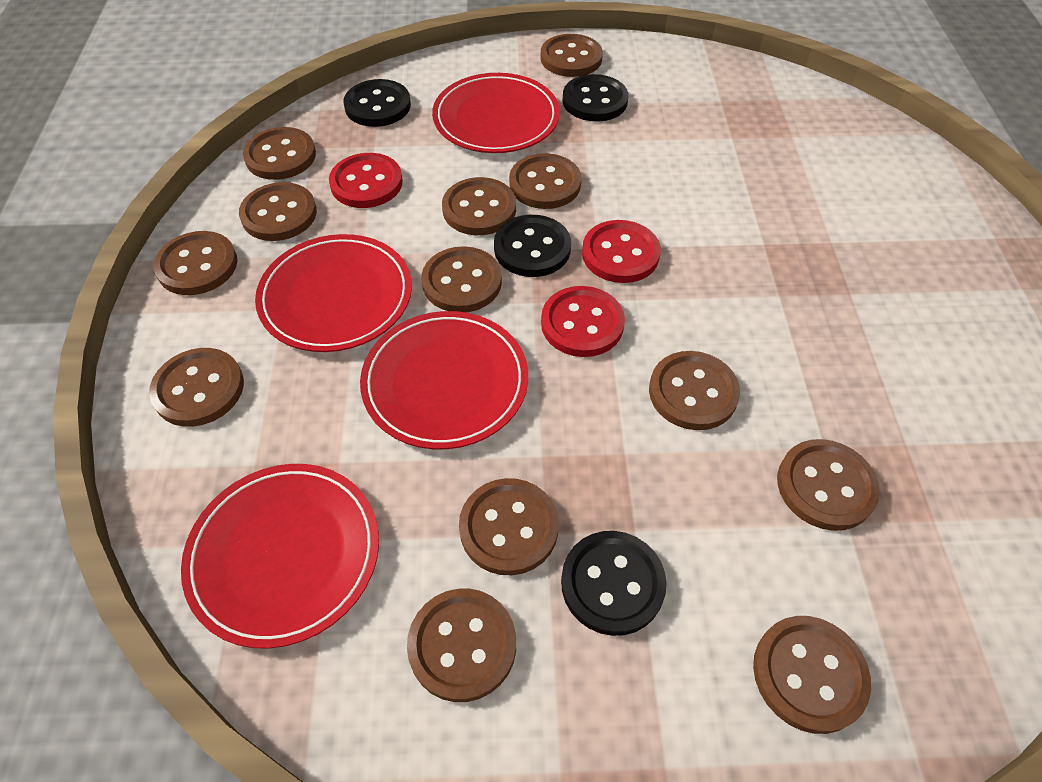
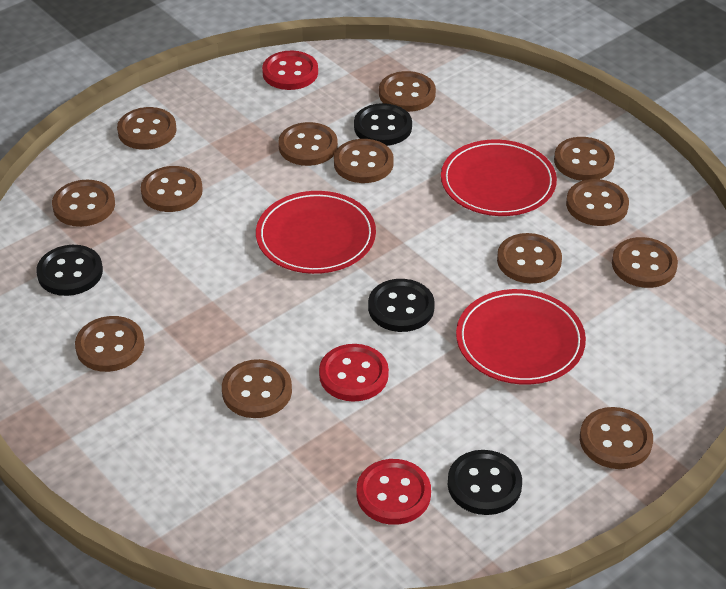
red plate: [181,464,379,649] [255,234,412,352] [360,311,528,449] [432,73,560,153] = 4 -> [256,191,376,274] [441,139,557,216] [456,289,586,385] = 3

